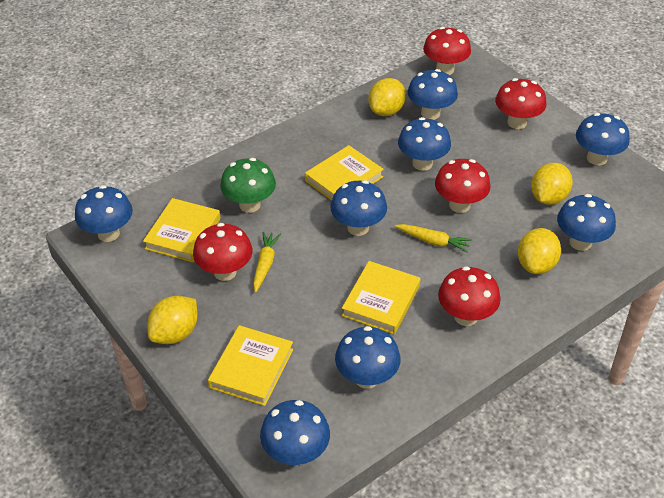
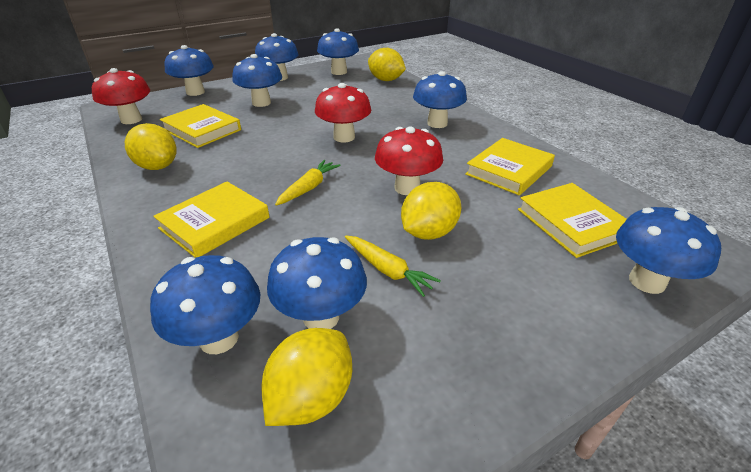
green mushroom: [220,158,276,213] = 1 -> none = 0
red mushroom: [193,223,252,281] [423,27,471,75] [435,159,491,213] [438,266,501,326] [495,78,546,129] = 5 -> [92,68,150,124] [315,83,371,143] [375,127,443,195] = 3

